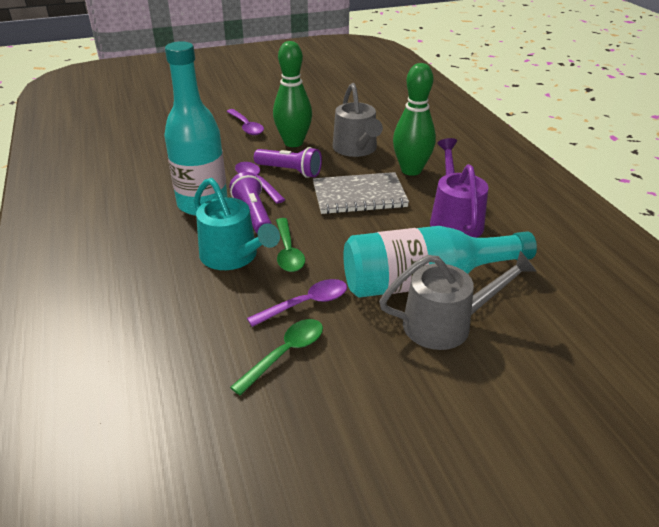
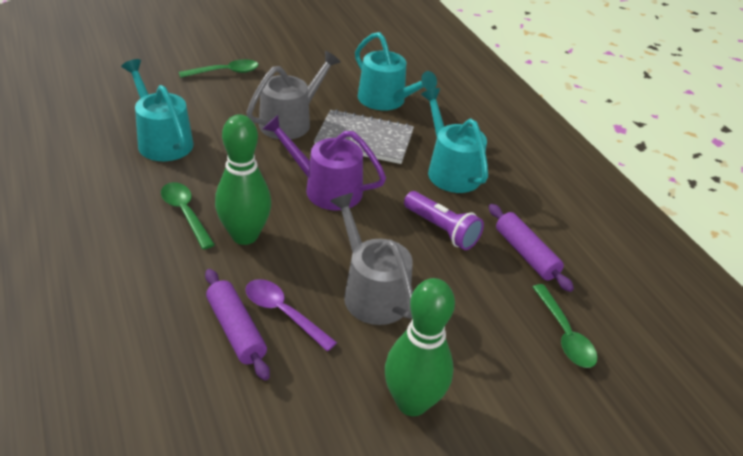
green spoon: [230,319,323,395] [276,218,305,272] = 2 -> [161,182,215,250] [179,59,259,78] [533,284,598,368] = 3
purple flashlight: [230,172,272,234] [254,147,322,178] = 2 -> [404,191,484,250] = 1
purple rolling pin: none = 0 -> [205,269,270,381] [489,204,574,292] = 2
purple spoon: [226,109,264,135] [235,162,285,204] [247,279,347,327] = 3 -> [245,279,337,351] = 1
turquoise bottle: [164,41,228,216] [343,226,537,298] = 2 -> none = 0
turquoise watering can: [194,178,280,270] = 1 -> [121,59,194,161] [355,32,437,110] [421,88,488,193] = 3

